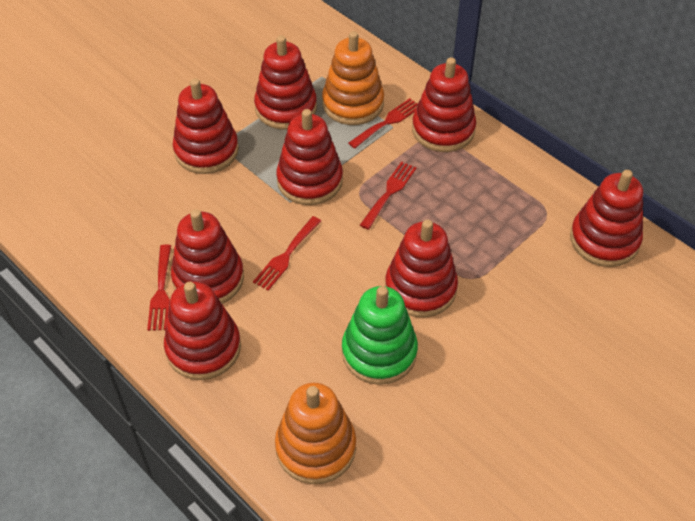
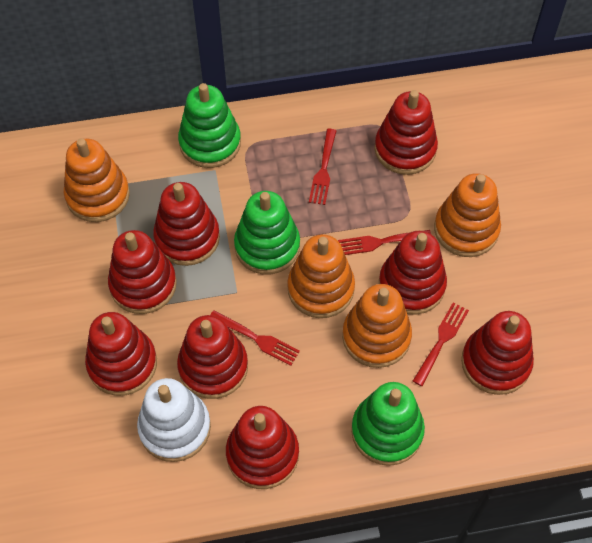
green stacking toy: [342,286,418,385] = 1 -> [178,83,241,168] [234,191,300,274] [351,382,425,466] = 3
orange stacking toy: [275,383,356,484] [322,31,384,125] = 2 -> [64,138,130,222] [287,234,355,318] [342,284,412,368] [434,173,501,257] = 4
white stacking toy: none = 0 -> [137,378,211,462] = 1

